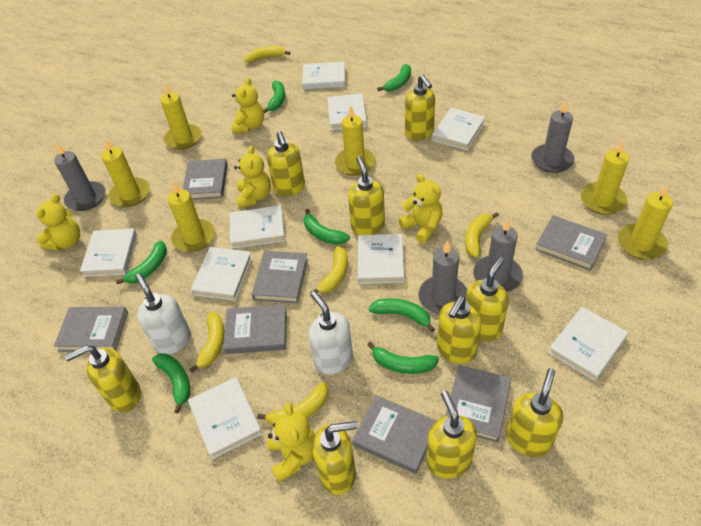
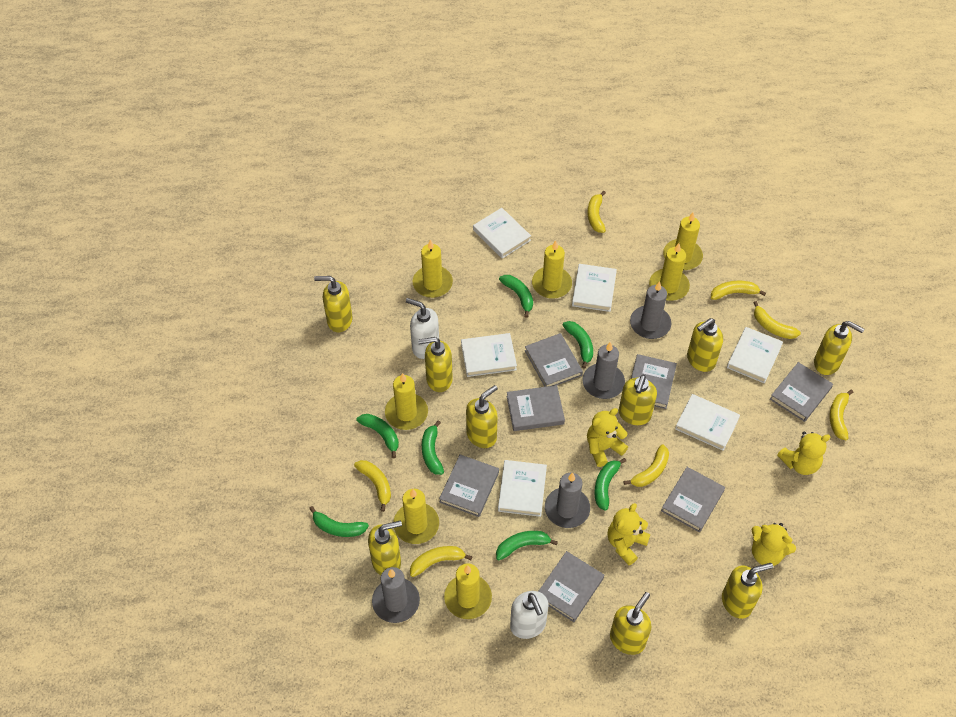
white book: [80,228,137,277] [188,377,262,459] [191,247,252,301] [230,205,285,249] [302,62,345,89] [327,93,367,130] [358,234,404,284] [432,108,485,150] [548,307,628,381] = 9 -> [461,333,517,377] [473,208,531,259] [498,460,547,517] [572,264,617,312] [675,394,740,451] [727,327,783,384] = 6
yellow banana: [189,312,225,373] [244,46,290,63] [257,382,329,425] [310,246,348,293] [465,212,499,257] = 5 -> [354,460,391,512] [410,546,473,577] [588,191,606,233] [624,444,669,487] [711,281,766,300] [753,301,801,339] [829,389,854,440] = 7
yellow candle: [102,138,150,207] [160,82,202,150] [168,182,215,252] [335,105,375,176] [580,140,629,215] [618,183,673,260] = 6 -> [385,373,428,430] [393,489,439,544] [413,239,453,298] [444,563,492,619] [532,241,572,299] [649,243,690,301] [663,212,703,270] = 7
yellow teddy bear: [36,194,80,251] [231,78,264,134] [234,146,271,209] [267,402,315,482] [398,174,443,244] = 5 -> [587,408,628,467] [607,503,651,565] [752,523,796,566] [777,432,831,475] = 4

